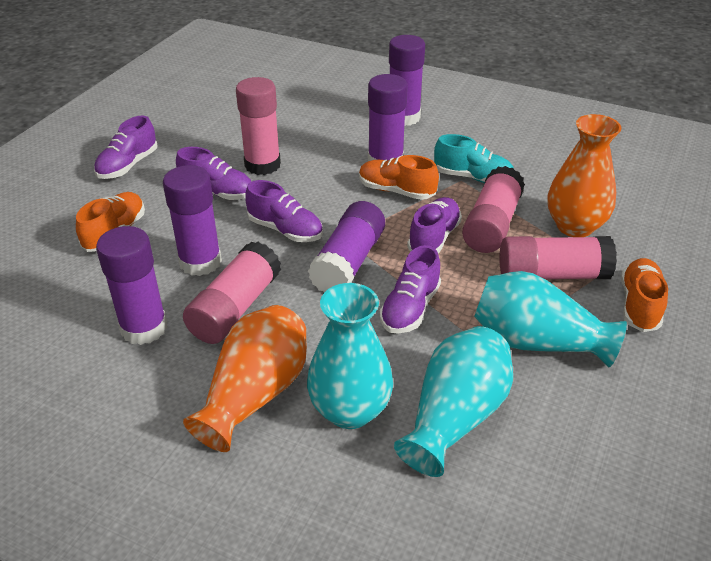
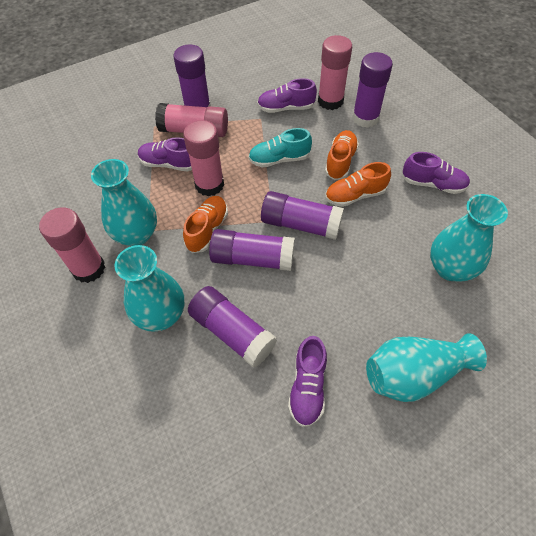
orange vase: [183,305,307,452] [548,114,621,237] = 2 -> none = 0
purple shoe: [94,116,157,179] [176,147,251,200] [245,180,323,242] [380,245,441,334] [407,197,462,254] = 5 -> [138,137,192,172] [257,78,317,113] [288,336,327,427] [402,152,470,194] = 4
turquoise vase: [307,283,393,429] [394,326,513,477] [474,271,627,367] = 3 -> [91,159,157,246] [115,245,184,332] [366,333,487,402] [430,194,508,282] = 4

